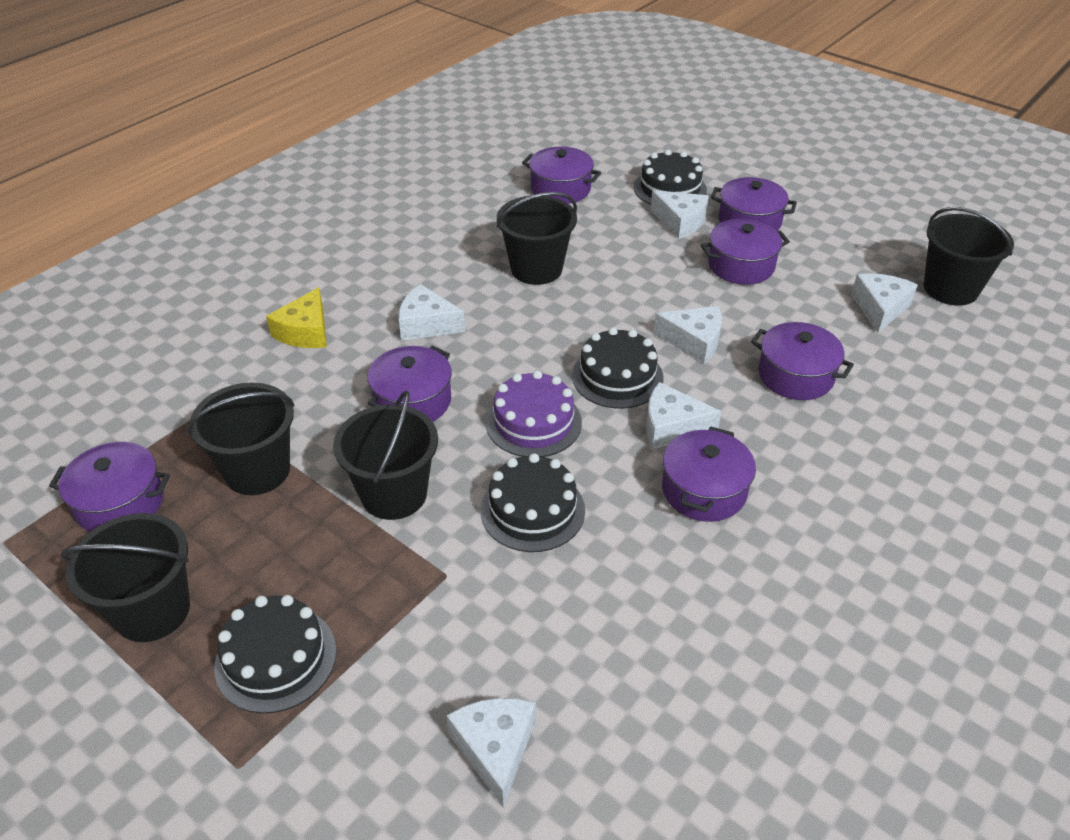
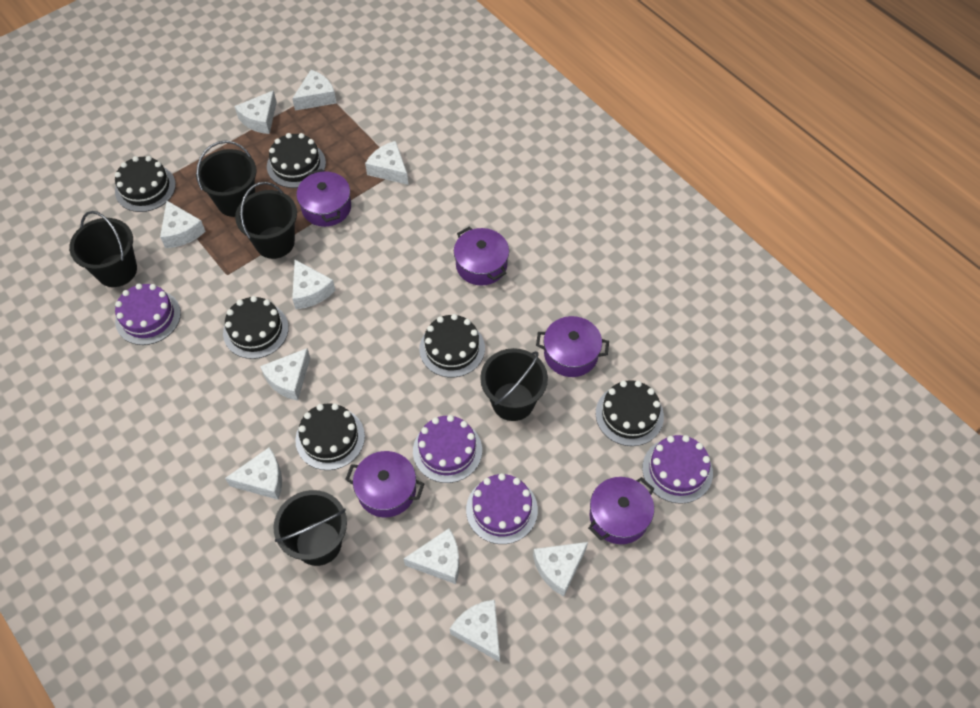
black cake: [214,595,337,714] [481,453,585,552] [572,327,664,409] [634,149,707,205] = 4 -> [115,156,176,212] [223,296,289,359] [267,133,326,188] [295,403,365,470] [419,314,485,377] [596,380,664,446] = 6
purple cake: [486,371,582,457] = 1 -> [115,283,181,345] [413,415,482,483] [466,473,538,544] [642,435,713,504] = 4
purple pot: [49,442,170,532] [367,345,452,422] [522,147,601,204] [662,426,756,522] [701,219,790,285] [711,177,797,231] [751,322,854,400] = 7 -> [296,169,351,227] [345,451,424,517] [454,226,509,286] [536,316,609,377] [588,477,654,544] = 5
white cheese: [399,284,465,341] [446,698,536,808] [646,382,722,449] [650,190,709,239] [654,306,722,364] [851,273,918,333] = 6 -> [160,201,206,248] [225,447,282,500] [234,90,277,134] [260,348,310,401] [292,70,336,111] [292,260,335,309] [365,141,408,185] [404,528,460,584] [450,600,500,662] [533,542,588,597] = 10
yellow cheese: [266,287,327,348] = 1 -> none = 0

